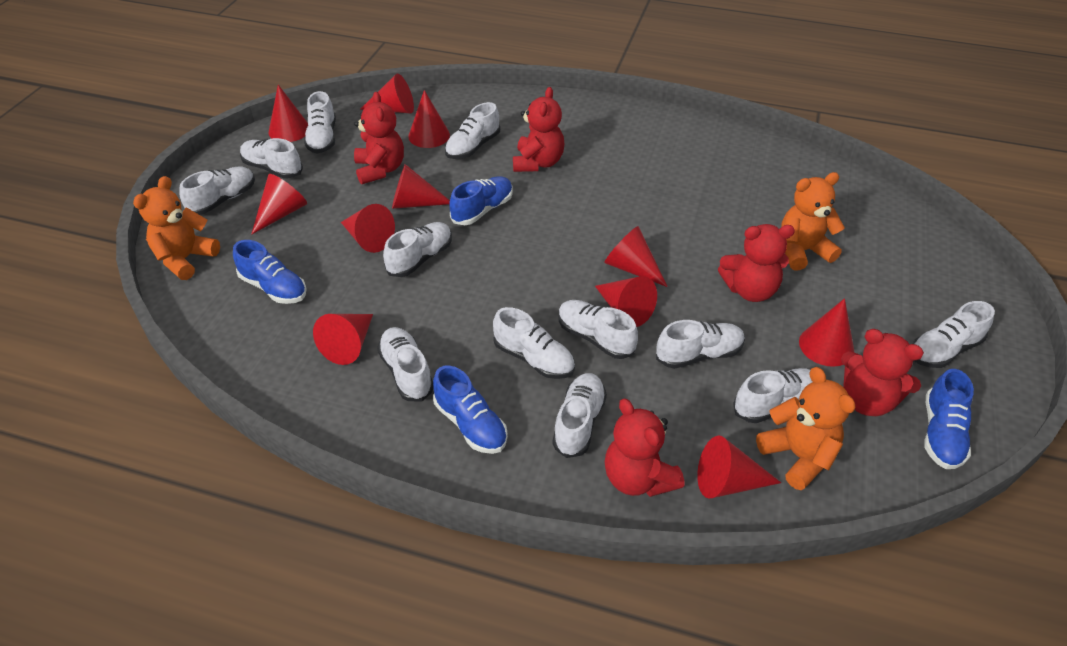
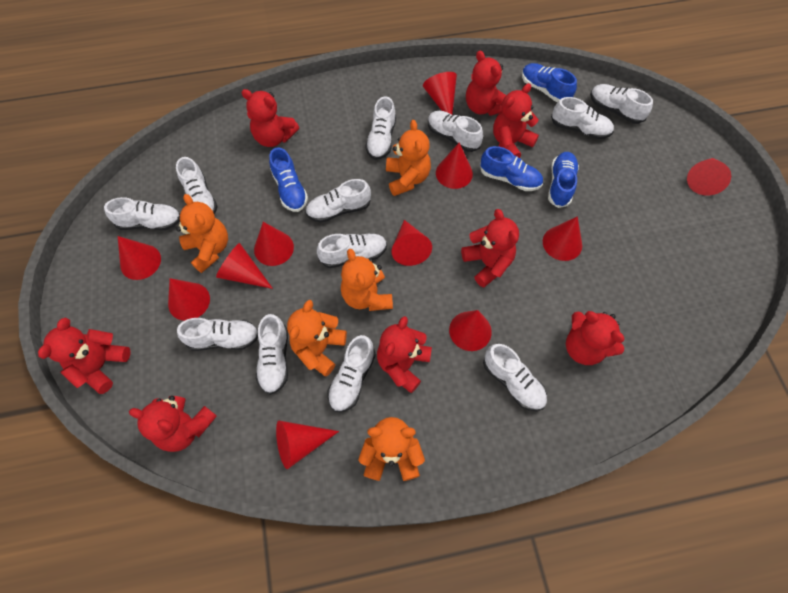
orange teddy bear: [133,176,220,280] [756,367,856,490] [781,172,845,270] = 3 -> [176,194,228,273] [287,300,347,377] [341,249,393,311] [358,417,425,481] [386,120,431,196] = 5
red teddy bear: [354,92,404,184] [513,87,564,172] [605,398,684,497] [718,224,795,302] [841,329,924,416] = 5 -> [38,318,130,394] [129,396,217,452] [241,89,299,147] [377,316,432,393] [461,209,519,288] [466,50,506,116] [493,83,539,158] [566,311,625,365] = 8

